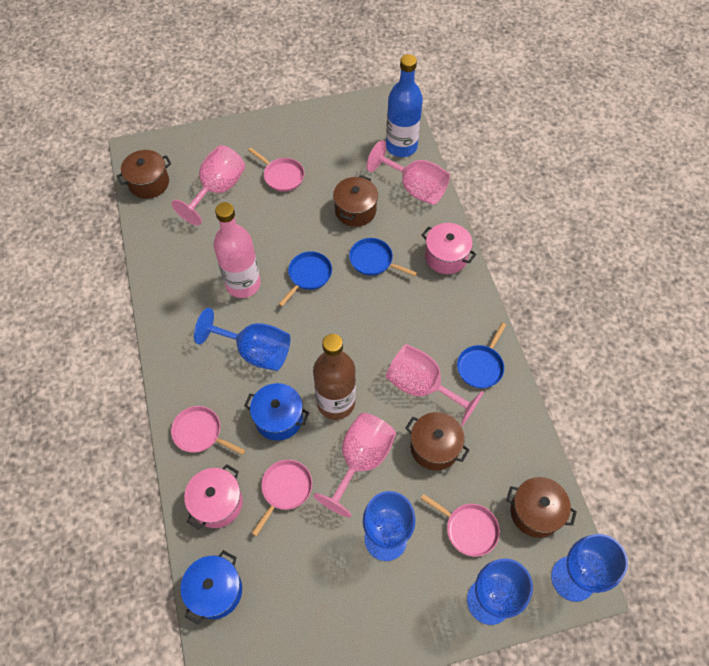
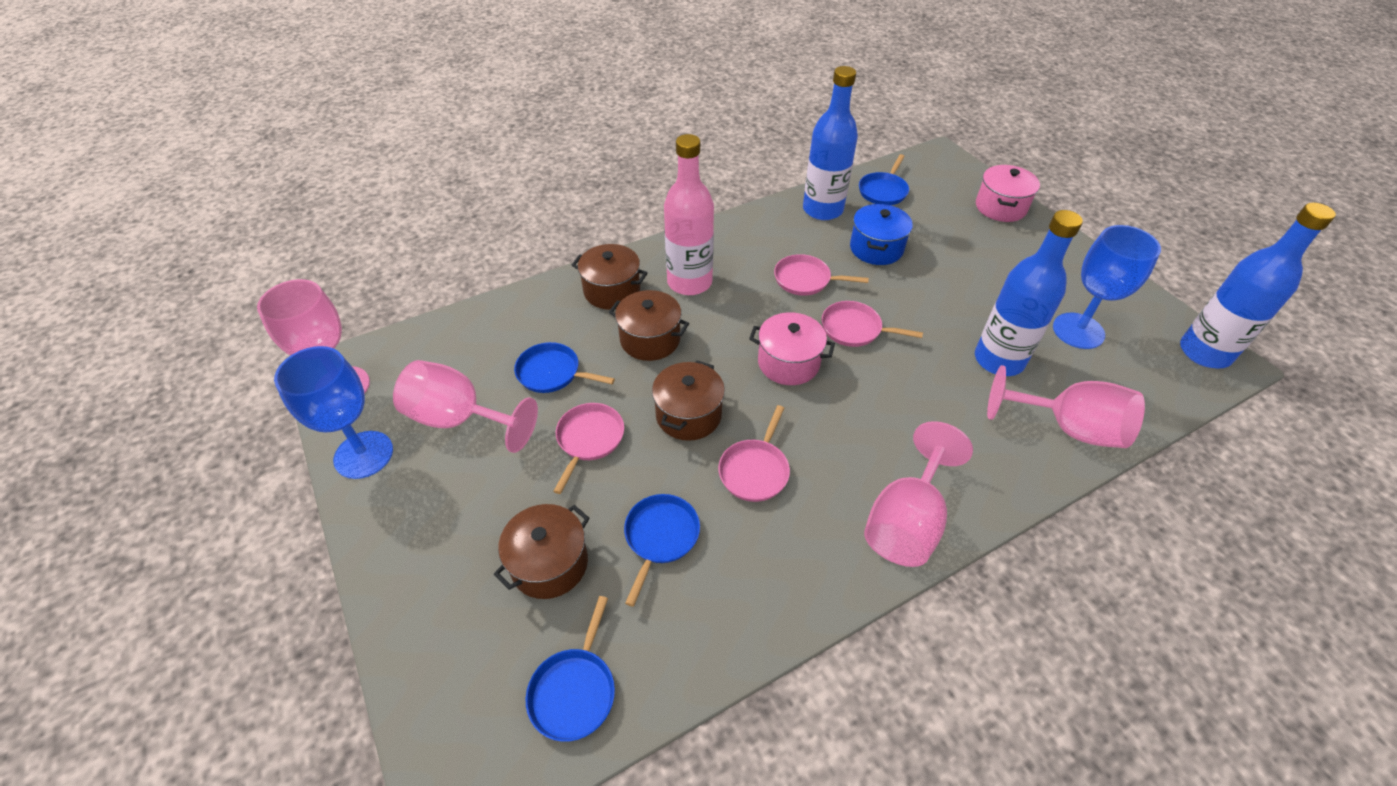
blue bottle: [386,54,423,157] = 1 -> [803,66,858,220] [975,210,1083,376] [1180,203,1336,369] = 3
blue goblet: [194,308,291,371] [363,491,416,561] [467,558,533,625] [551,534,628,602] = 4 -> [274,346,393,479] [1053,225,1161,349] = 2
blue pan: [279,251,332,307] [349,238,417,276] [457,323,506,388] = 3 -> [514,342,615,393] [526,596,615,742] [624,494,700,607] [859,154,909,205] = 4
blue pot: [180,550,242,625] [244,383,309,441] = 2 -> [850,204,913,265] = 1
brown bottle: [313,334,356,420] = 1 -> none = 0

